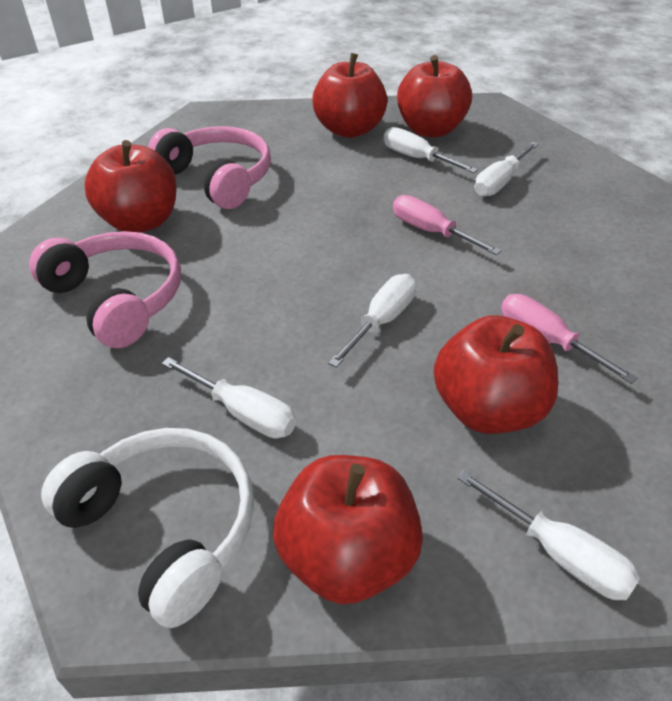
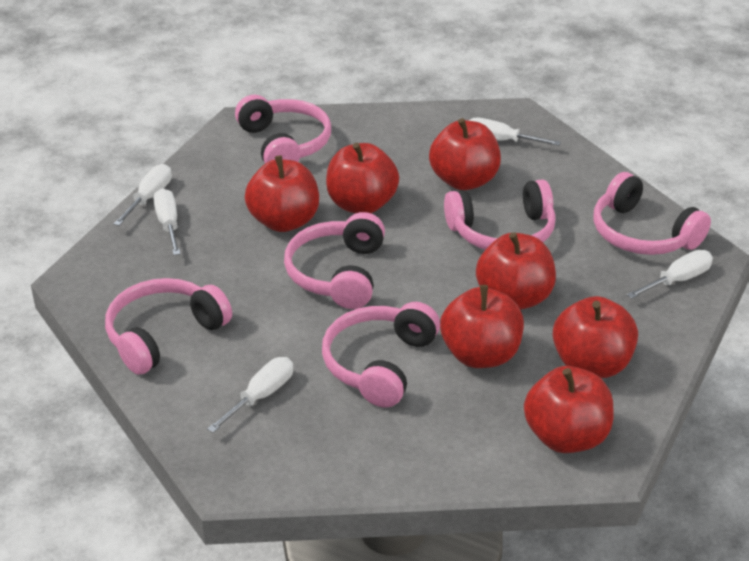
pink headphones: [29,231,181,348] [148,126,271,209] = 2 -> [105,278,232,375] [235,95,331,163] [284,212,385,309] [322,302,440,408] [444,179,556,250] [593,172,711,255] = 6
pink screwdriver: [393,195,502,255] [501,294,637,384] = 2 -> none = 0
red apple: [84,140,177,233] [273,455,423,604] [312,53,387,138] [397,55,472,137] [434,315,558,434] = 5 -> [245,155,319,232] [326,143,399,213] [429,118,501,190] [440,285,524,368] [476,232,556,310] [524,366,614,453] [553,296,638,378] = 7
white headphones: [41,428,254,628] = 1 -> none = 0

